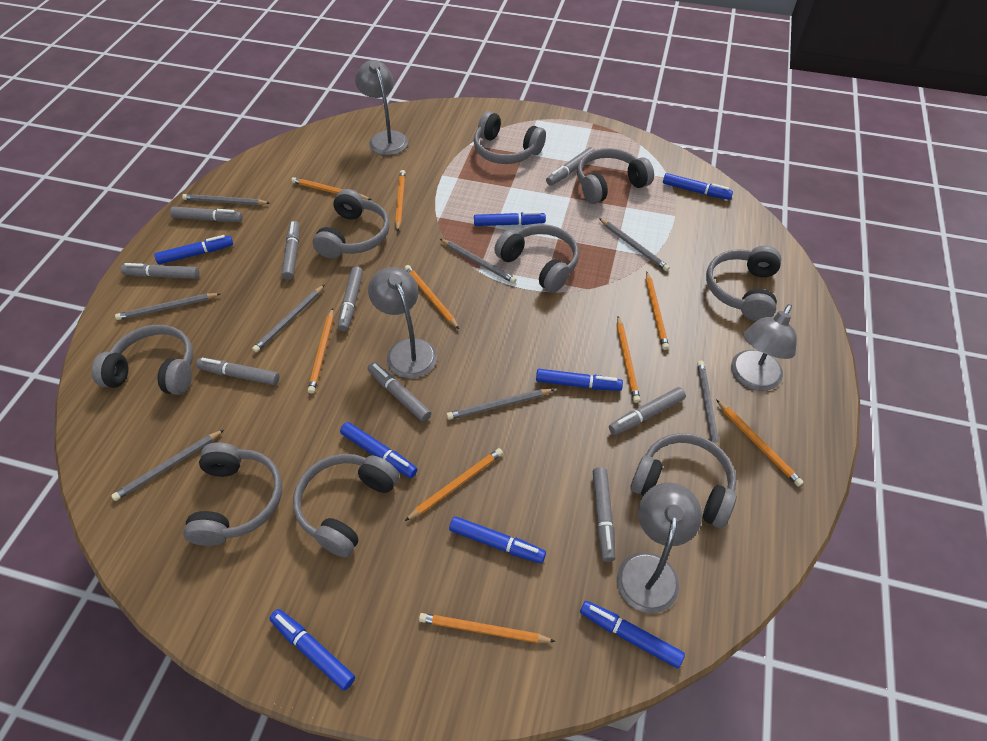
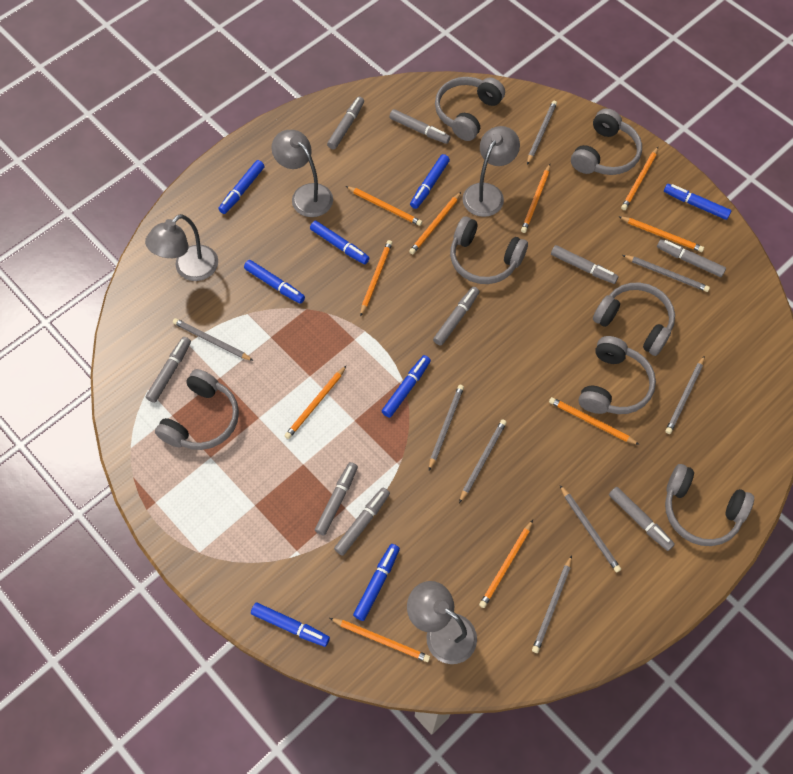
grey headphones: [92,325,193,395] [183,442,282,546] [293,454,399,557] [313,189,390,259] [474,111,546,164] [494,224,579,293] [577,148,654,204] [631,433,737,528] [706,246,781,321] = 9 -> [155,369,239,450] [435,77,505,141] [450,217,528,284] [571,108,642,175] [579,336,656,414] [593,283,675,356] [665,464,754,546] = 7
orange pencil: [291,177,371,200] [308,308,333,394] [395,170,405,232] [405,265,459,329] [405,448,503,521] [419,613,556,643] [617,316,640,403] [646,272,669,350] [716,399,804,487] = 9 -> [285,366,346,439] [330,618,430,662] [346,186,422,226] [360,240,392,317] [409,192,461,254] [479,520,533,608] [521,164,550,233] [549,397,640,445] [618,216,704,252] [621,147,658,210] = 10

